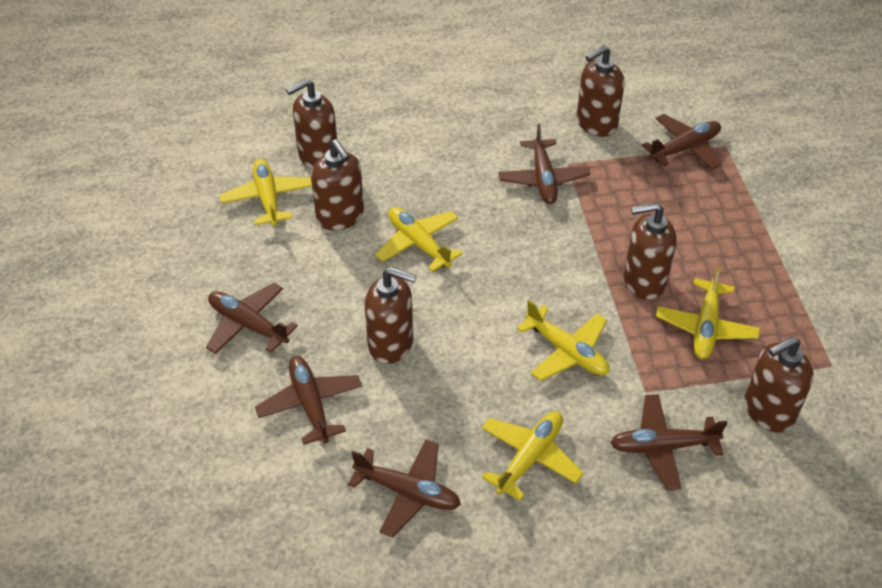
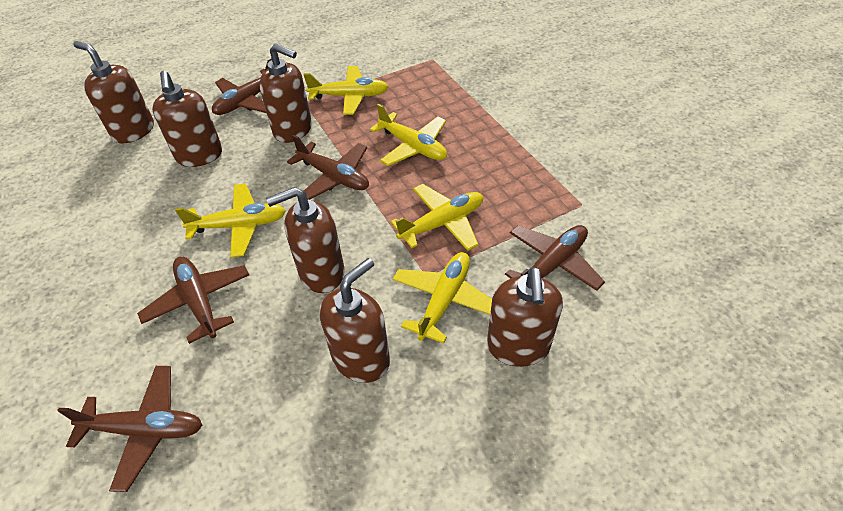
brown plane: [206,283,298,354] [255,356,362,445] [348,440,461,538] [499,124,590,204] [610,394,727,490] [642,114,721,170] = 6 -> [57,366,202,492] [137,256,249,344] [212,58,272,115] [287,135,369,200] [505,225,605,291] = 5

